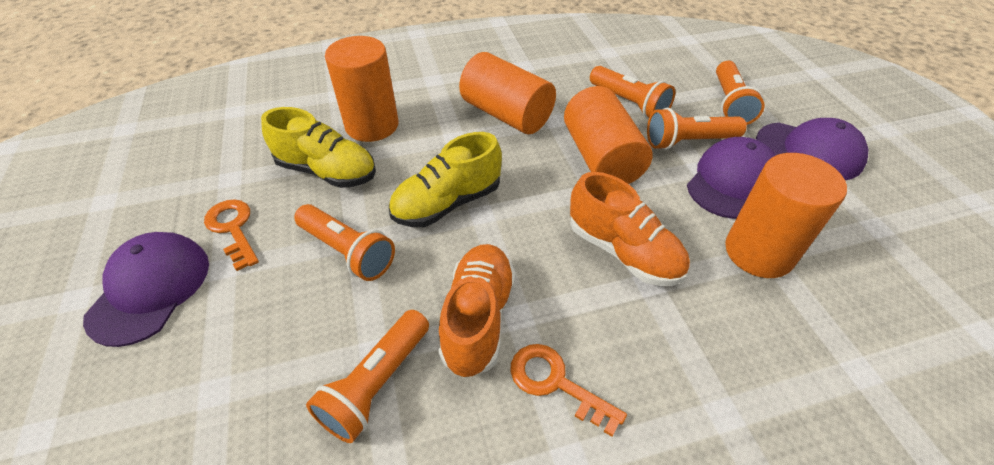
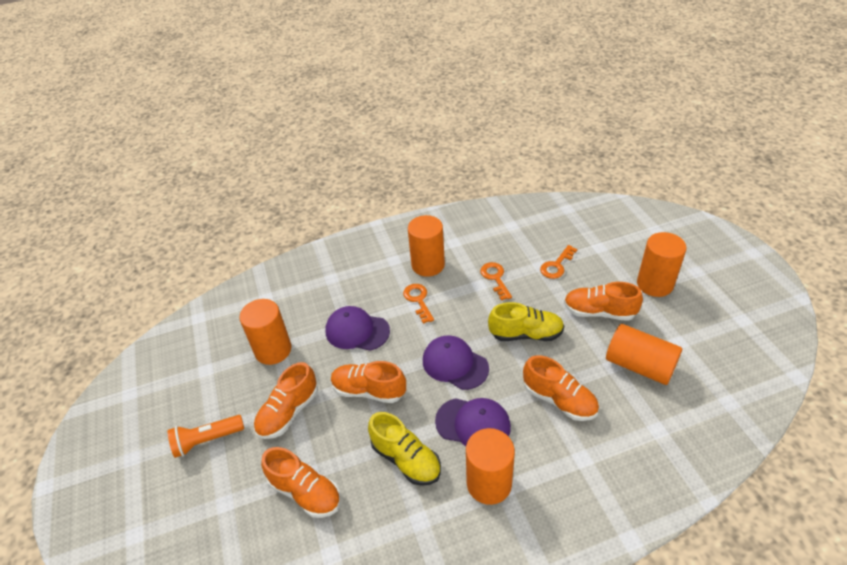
orange cylinder: [325,36,399,142] [459,52,556,134] [564,86,653,184] [725,153,847,278] = 4 -> [239,299,291,365] [408,215,445,277] [466,428,515,505] [606,324,682,385] [637,232,686,297] = 5
orange flashlight: [294,204,395,281] [306,310,429,443] [590,66,675,119] [647,108,747,150] [716,61,765,125] = 5 -> [168,415,244,458] = 1
orange key: [204,199,259,271] [510,344,627,437] = 2 -> [403,284,434,324] [480,262,512,300] [540,245,578,279] = 3
orange shoe: [438,244,516,378] [570,172,690,286] = 2 -> [254,362,318,439] [261,447,341,518] [331,361,406,403] [523,355,599,421] [564,282,643,321] = 5

